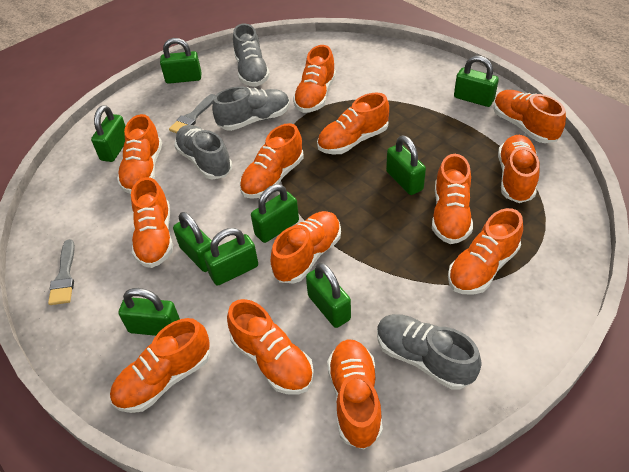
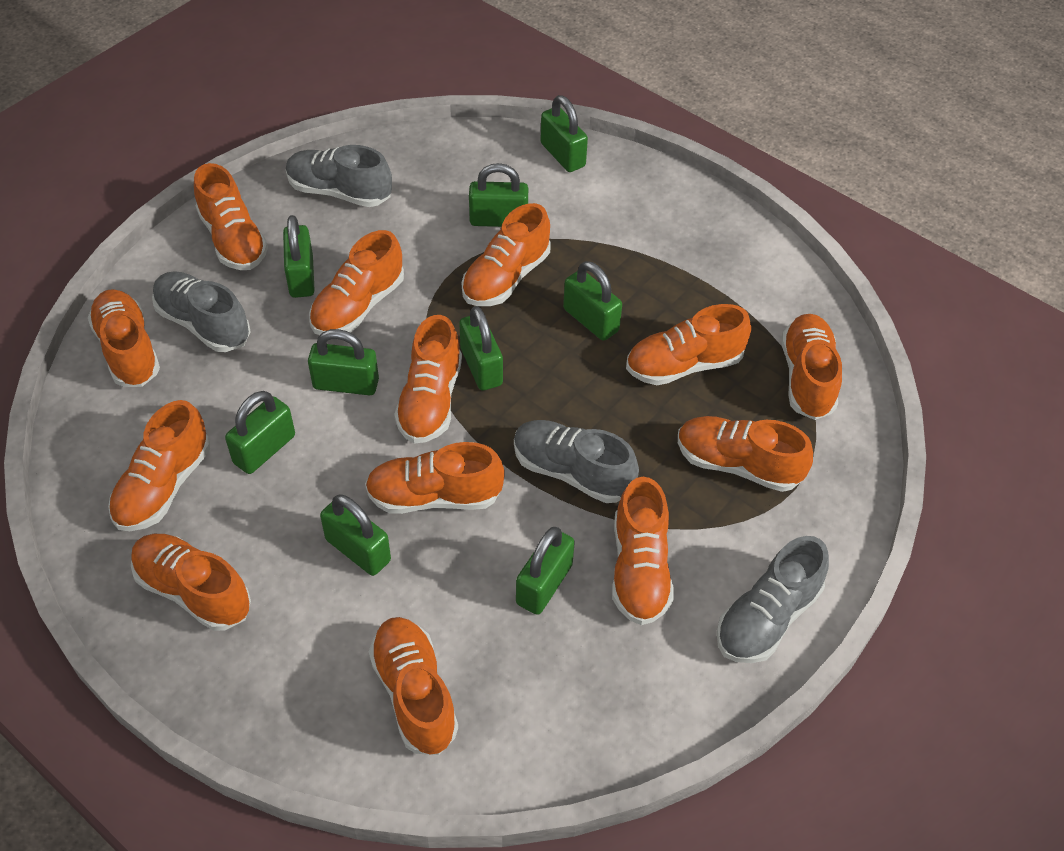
grey brush: [48,239,75,305] [169,94,215,133] = 2 -> none = 0

